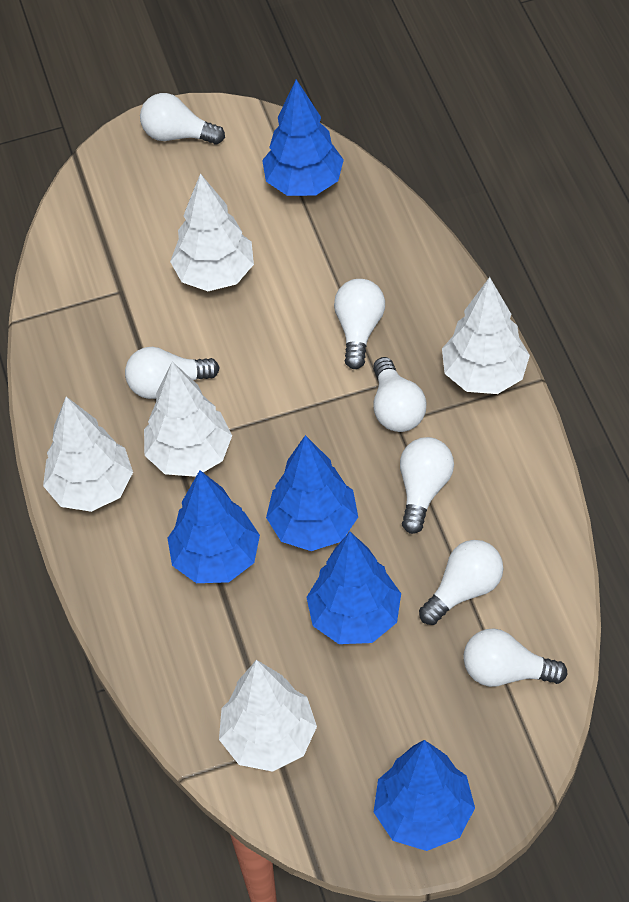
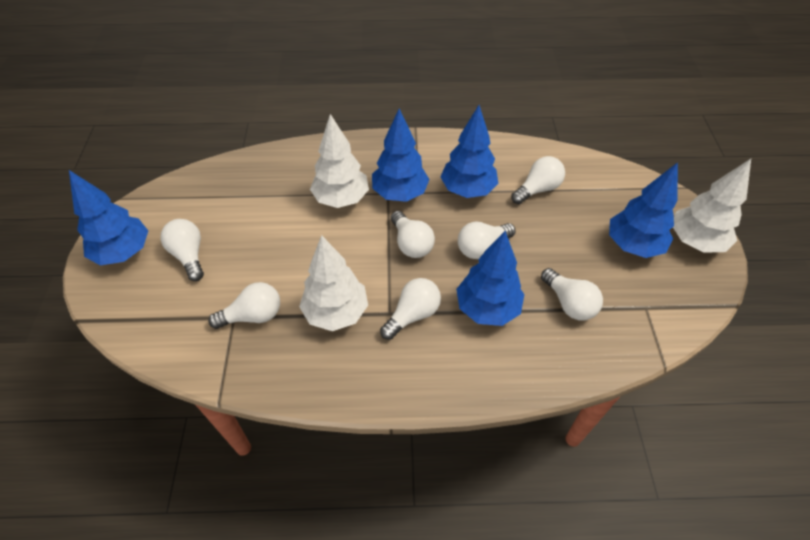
white tree: [43,397,133,512] [144,362,232,477] [170,173,254,291] [219,660,317,772] [442,277,530,394] = 5 -> [299,235,368,331] [310,114,369,208] [673,159,751,253] = 3

